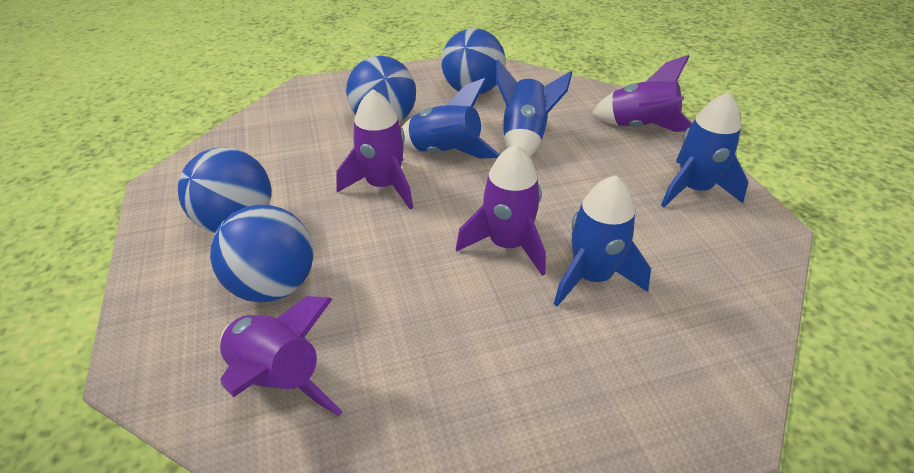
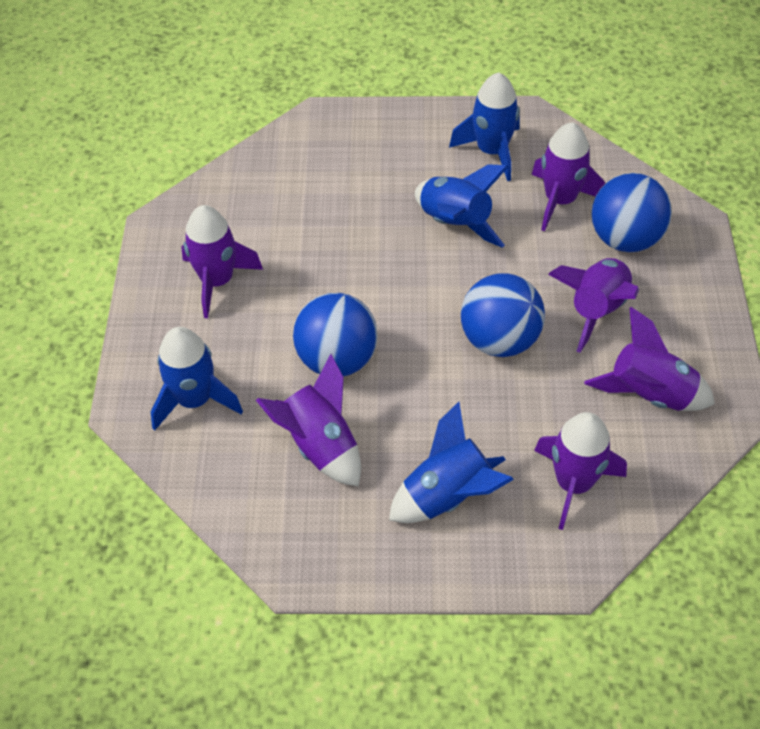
blue ball: [178,148,271,233] [210,205,314,302] [346,56,416,123] [441,28,506,95] = 4 -> [293,293,378,377] [461,273,545,357] [592,173,672,252] = 3
purple rocket: [220,296,342,416] [336,89,413,209] [456,144,546,276] [592,55,692,132] = 4 -> [181,205,263,318] [256,354,361,487] [532,122,605,231] [534,412,627,530] [548,258,639,353] [584,307,715,411] = 6

